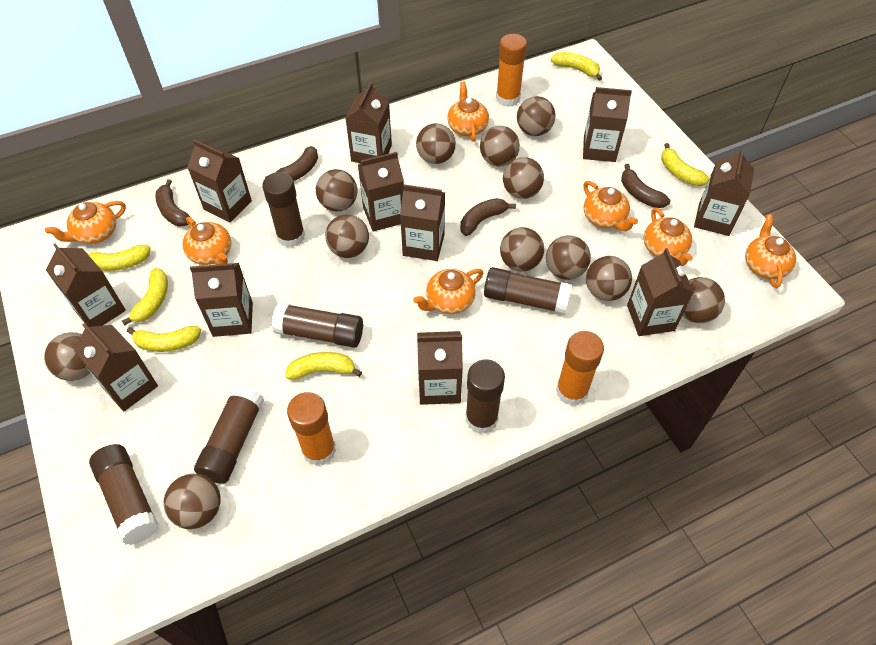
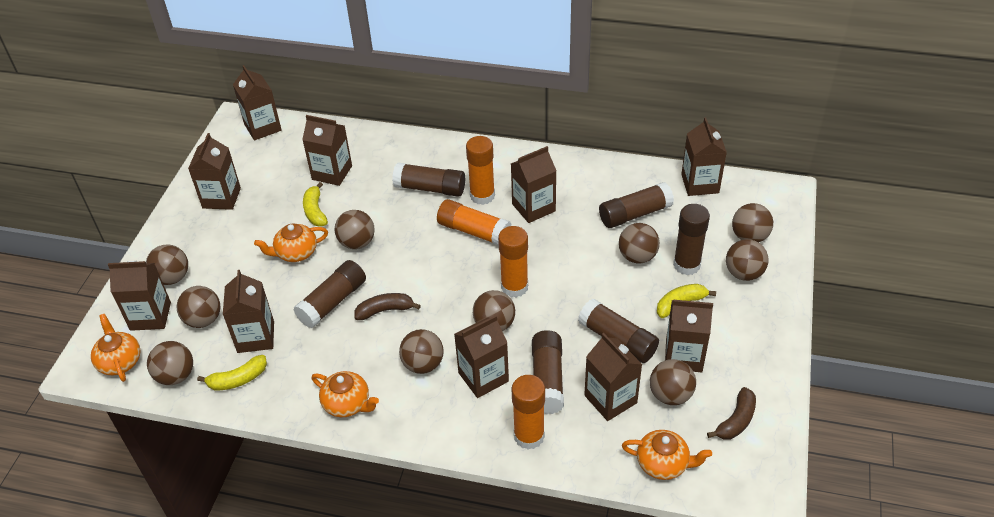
brown ball: [44,332,90,381] [164,473,221,529] [316,169,357,212] [325,214,369,258] [416,123,456,164] [480,126,520,166] [500,227,544,272] [503,157,544,199] [517,96,556,136] [546,235,591,280] [586,256,632,301] [683,277,725,323] = 12 -> [146,244,188,285] [147,341,193,385] [176,286,220,328] [334,210,375,249] [399,329,444,374] [473,290,515,331] [619,223,660,263] [650,359,696,405] [726,239,769,281] [732,203,773,242] = 10
brown banana: [155,179,190,226] [265,146,318,181] [460,198,516,236] [621,164,670,208] = 4 -> [354,293,421,320] [707,387,756,440] = 2
brown carton: [46,244,126,327] [74,323,158,411] [187,139,252,223] [190,263,253,337] [346,82,392,163] [358,152,404,232] [400,184,445,261] [417,331,463,405] [583,87,632,162] [627,248,694,336] [694,148,754,236] = 11 -> [108,261,171,331] [188,133,241,210] [223,270,274,353] [233,65,282,141] [302,115,352,186] [454,315,509,398] [511,146,556,223] [584,333,643,421] [665,300,713,373] [681,117,727,196] = 10
orange glue stick: [287,392,336,466] [496,34,527,107] [556,331,604,405] = 3 -> [437,199,512,245] [466,136,495,205] [498,226,528,297] [511,375,545,450] = 4
orange teapot: [45,201,126,244] [182,217,231,265] [413,269,483,314] [447,81,489,142] [583,181,638,231] [644,207,693,266] [745,214,796,288] = 7 -> [91,314,141,382] [254,224,328,262] [311,371,379,417] [622,430,712,480] = 4
yellow banana: [88,245,151,271] [122,268,168,326] [127,326,201,352] [285,352,362,380] [551,52,602,80] [661,143,709,186] = 6 -> [197,355,267,390] [303,182,328,227] [657,284,716,318] = 3

